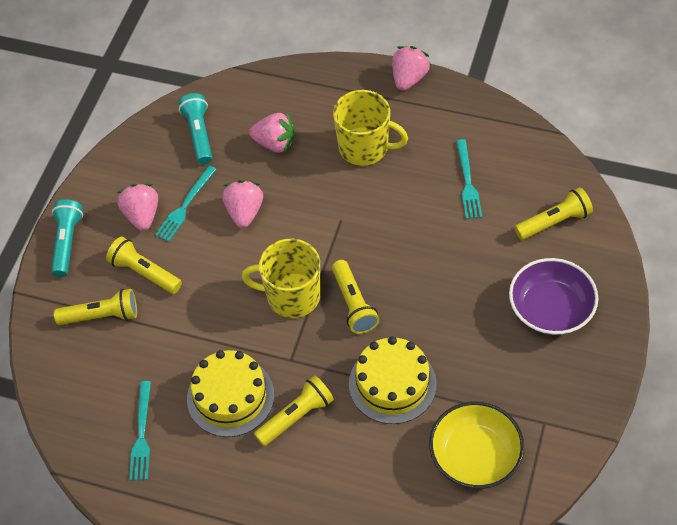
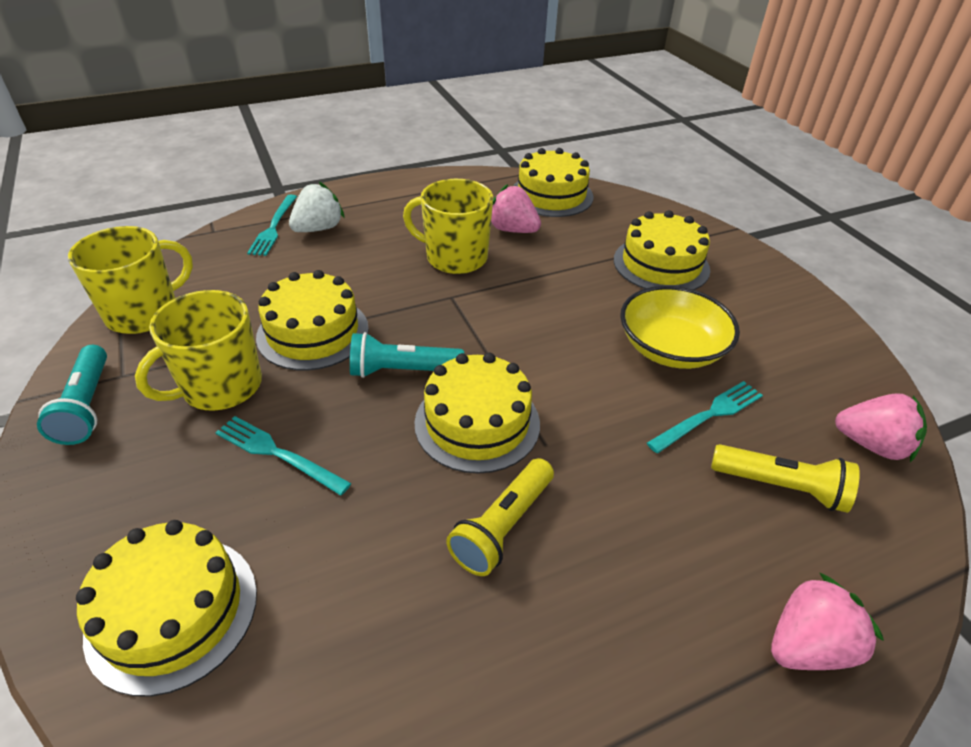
pink strawberry: [117,183,158,231] [222,180,263,228] [249,112,295,153] [392,46,431,91] = 4 -> [491,184,541,233] [771,572,884,670] [835,393,927,462] = 3
purple bowl: [509,258,598,335] = 1 -> none = 0
white strawberry: none = 0 -> [289,182,345,232] = 1
yellow cake: [187,350,274,437] [349,336,437,424] = 2 -> [76,520,257,696] [256,270,369,371] [414,353,540,474] [513,148,594,217] [614,210,710,290] = 5
yellow flashlight: [54,289,137,325] [106,236,182,294] [254,375,334,446] [332,260,379,334] [514,187,593,240] = 5 -> [446,458,554,576] [711,444,860,513] = 2
yellow mug: [242,239,320,318] [333,90,408,166] = 2 -> [68,226,193,334] [135,290,262,411] [403,179,493,274] = 3

